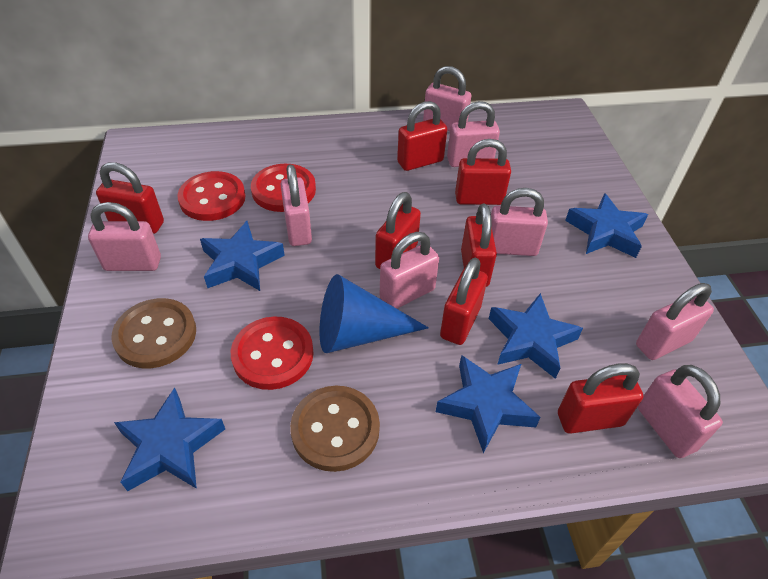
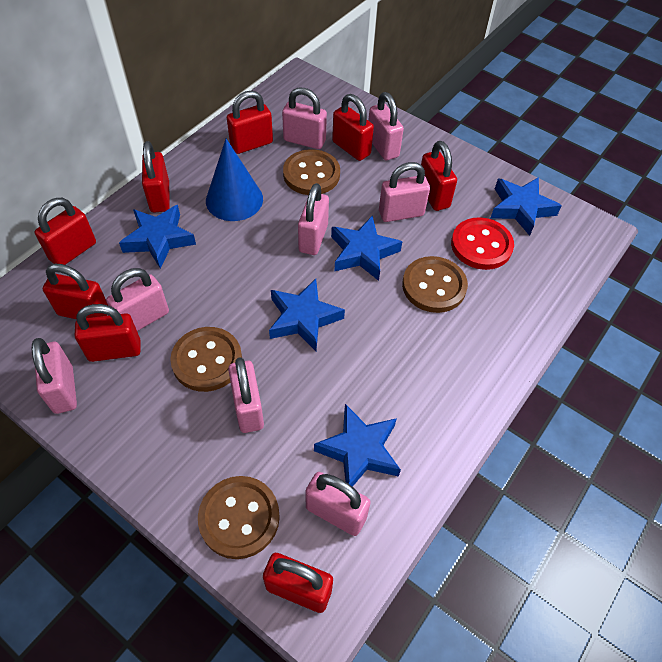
brown button: [111,298,196,368] [290,386,380,472] = 2 -> [170,327,242,392] [198,476,280,559] [283,149,340,195] [402,256,468,313] = 4
red button: [177,171,246,221] [231,317,314,390] [251,164,316,212] = 3 -> [451,217,514,270] = 1
red padlock: [96,162,164,234] [375,192,421,269] [397,101,447,171] [440,258,488,345] [455,139,511,205] [461,204,497,287] [558,363,643,434] = 7 -> [35,198,96,265] [43,264,108,319] [75,304,141,362] [142,141,170,213] [227,91,273,154] [263,553,333,613] [332,94,374,161] [421,141,457,211] = 8

